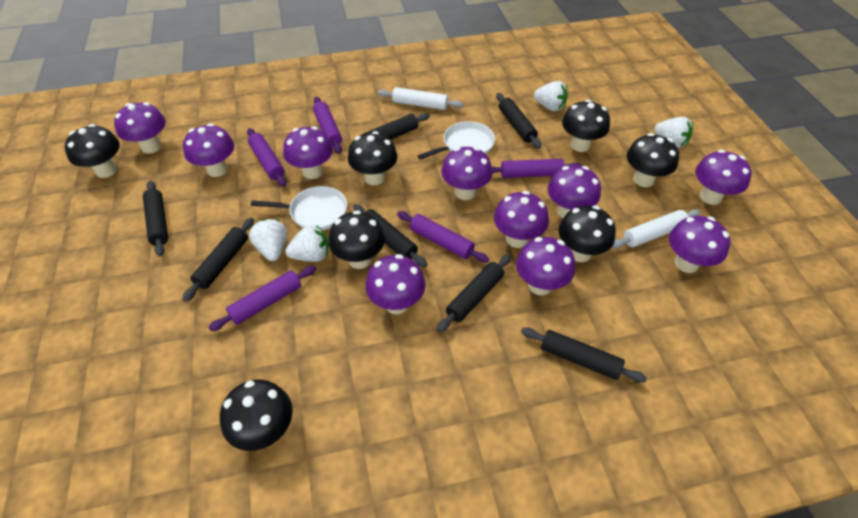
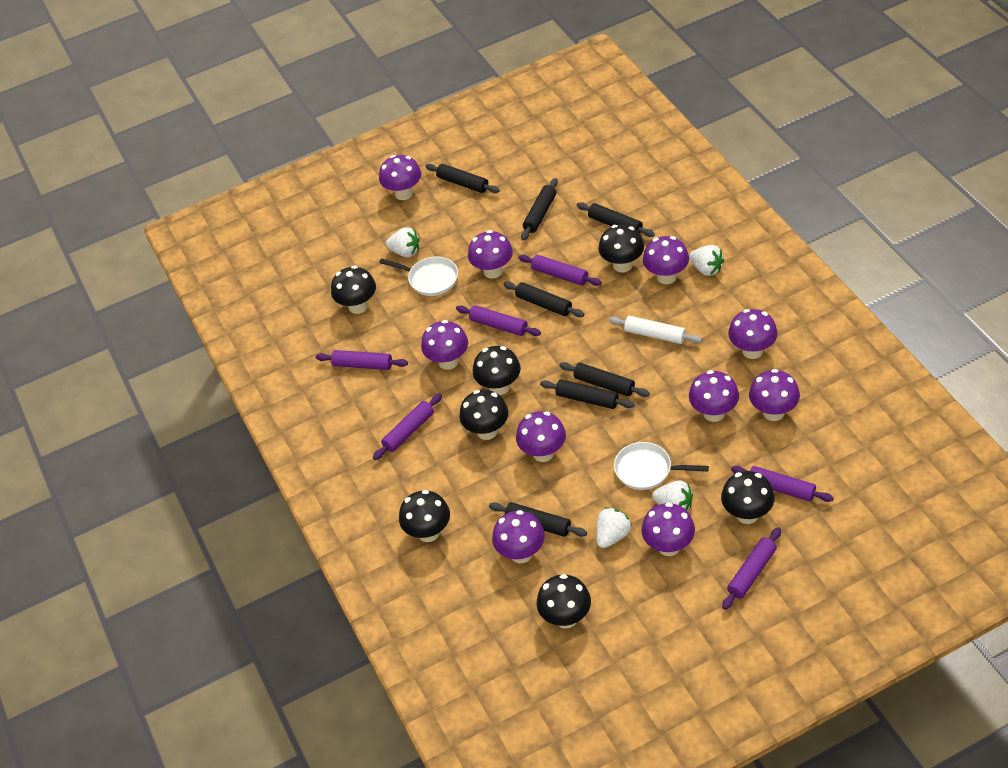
purple rolling pin: [208,265,316,331] [247,128,286,187] [313,96,342,154] [397,211,489,263] [491,159,582,178] = 5 -> [316,350,408,370] [373,393,442,460] [456,305,541,336] [519,255,602,286] [722,527,781,610] [731,466,834,502] = 6
white rolling pin: [378,87,463,110] [612,209,700,248] = 2 -> [609,316,702,344] = 1

